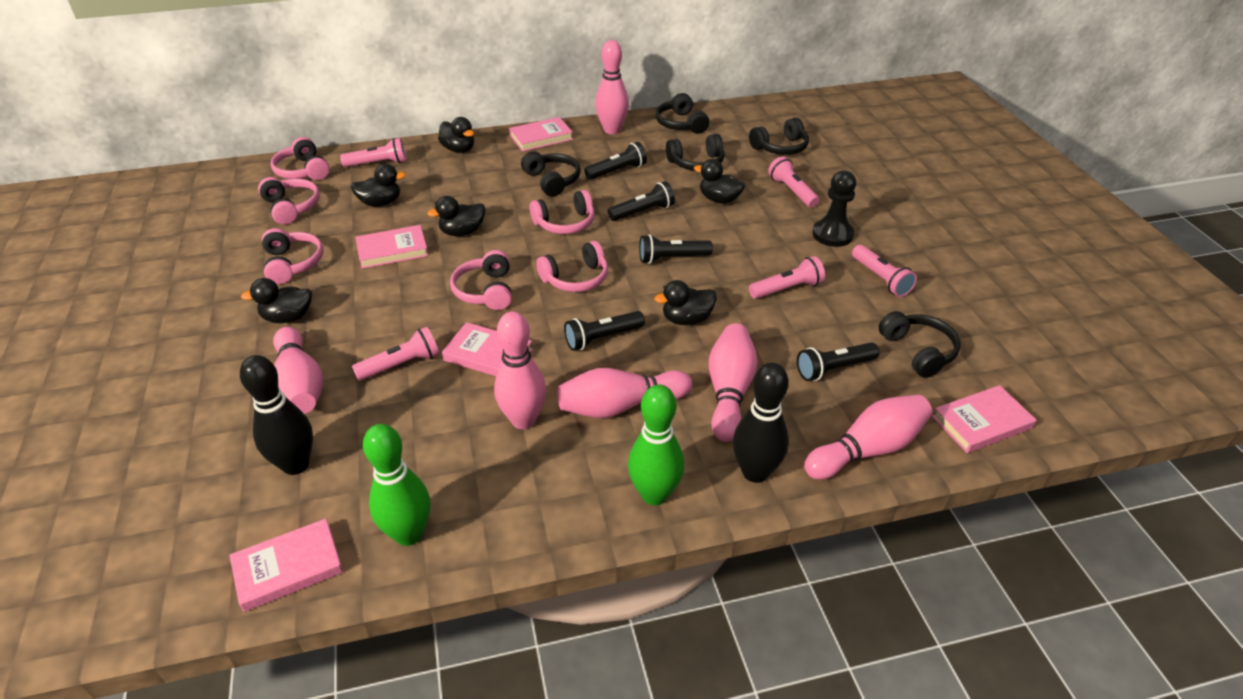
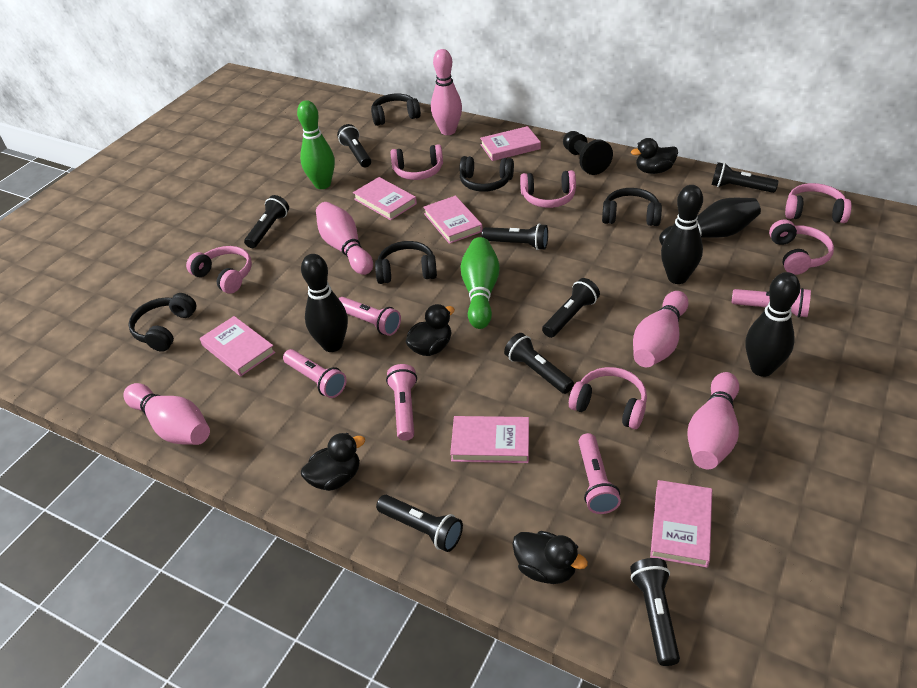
black bowling pin: [240,355,313,475] [733,363,789,483] = 2 -> [301,254,348,352] [659,198,761,245] [661,185,703,284] [745,272,800,377] = 4
black duck: [241,278,312,323] [350,164,406,207] [427,196,485,236] [438,117,474,153] [654,280,717,325] [694,159,745,204] = 6 -> [301,433,365,491] [406,304,455,356] [512,531,588,584] [631,138,678,174] = 4
black flashlight: [564,311,645,351] [584,142,647,180] [608,181,675,221] [639,234,713,264] [797,342,879,381] = 5 -> [244,195,289,248] [337,124,371,168] [376,495,463,552] [482,223,548,250] [504,333,574,394] [542,278,600,338] [630,558,680,666] [712,162,779,193] = 8
pink book: [229,519,343,612] [355,225,429,269] [442,322,533,376] [509,117,573,152] [932,385,1036,453] = 5 -> [200,316,276,376] [353,177,417,220] [423,196,483,244] [450,416,529,463] [480,126,541,161] [650,480,712,568] = 6
pink bowling pin: [273,327,323,414] [494,311,546,429] [557,368,692,418] [595,40,629,134] [709,323,758,442] [804,394,932,479] = 6 -> [123,383,210,445] [316,202,373,275] [431,49,462,135] [633,291,689,367] [688,372,739,469] = 5

